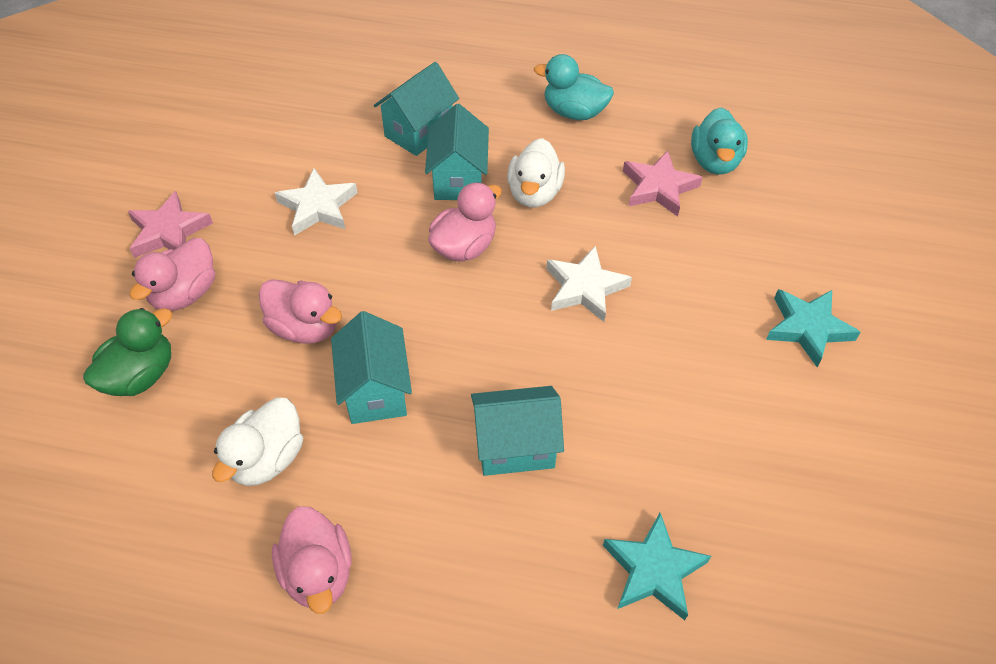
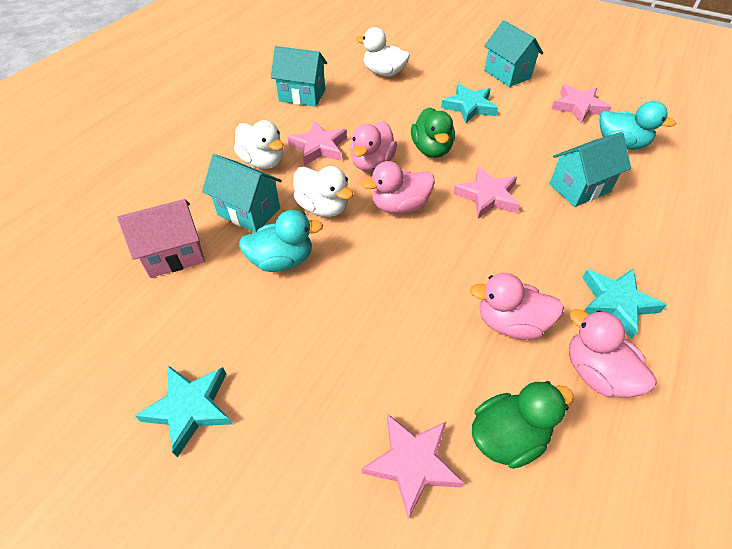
green duck: [83,308,172,396] = 1 -> [411,107,455,158] [472,381,574,469] = 2
pink house: none = 0 -> [117,199,205,278] = 1
pink star: [128,191,213,258] [623,151,703,217] = 2 -> [288,121,347,165] [362,414,464,520] [453,166,520,219] [551,84,612,123] = 4
turquoise star: [603,513,711,620] [766,289,861,367] = 2 -> [135,366,232,458] [441,84,498,123] [582,268,667,339] = 3
white duck: [212,397,303,486] [507,138,565,207] = 2 -> [234,120,284,169] [293,166,353,217] [356,27,410,77] = 3
white star: [275,168,357,236] [546,246,632,322] = 2 -> none = 0

